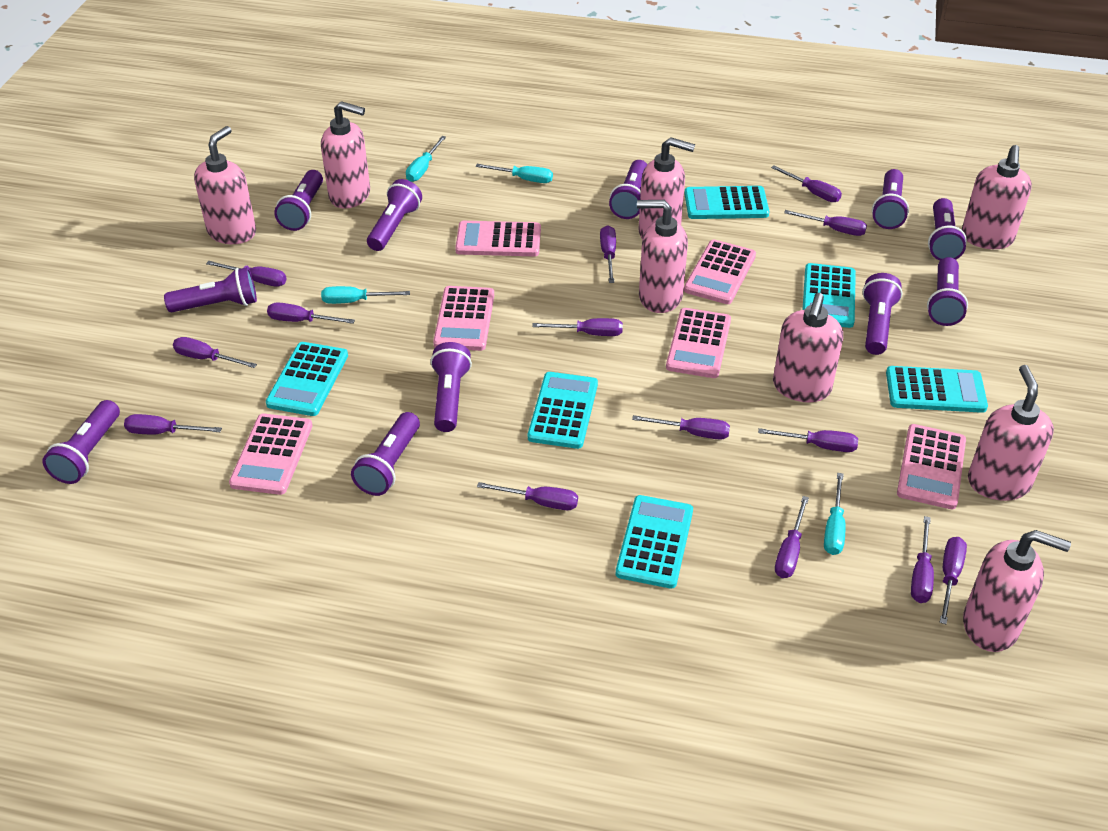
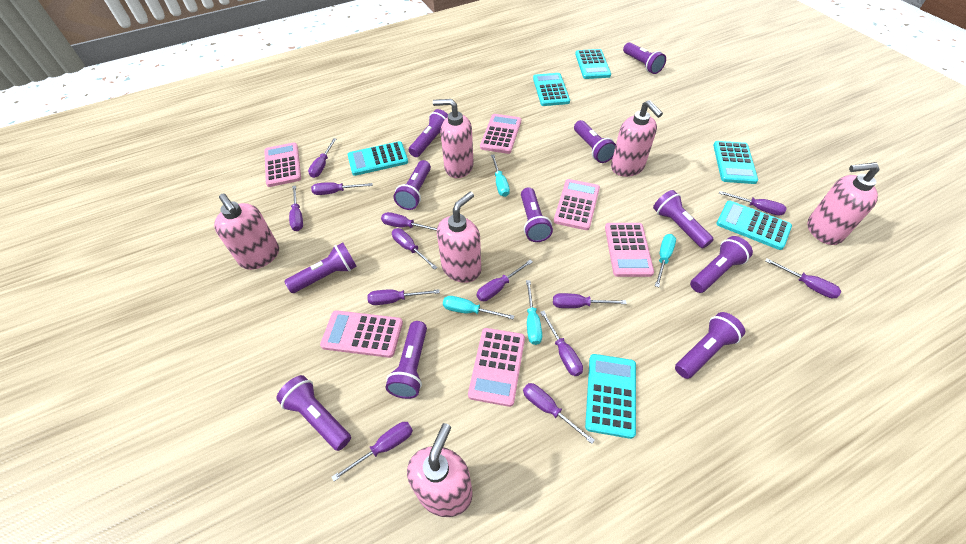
pink soap dispenser: [194,126,256,244] [321,101,370,209] [637,200,688,313] [639,137,695,240] [773,293,843,402] [962,145,1032,249] [963,530,1071,652] [968,365,1054,501] = 8 -> [214,193,279,270] [407,423,473,517] [433,99,474,178] [437,192,481,283] [611,100,663,177] [807,162,880,245] = 6
purple screwdriver: [124,414,222,434] [173,337,257,368] [206,261,287,287] [267,303,355,324] [477,482,578,510] [532,318,623,336] [600,225,616,283] [632,415,730,440] [758,428,858,452] [771,166,842,202] [775,496,809,578] [784,210,867,236] [911,516,934,603] [940,537,967,624] = 14 -> [289,185,303,231] [308,138,336,178] [311,182,373,195] [332,422,413,481] [367,289,440,305] [381,212,437,231] [392,228,438,270] [477,260,533,301] [523,383,595,444] [540,311,583,376] [553,293,627,308] [719,191,787,216] [765,258,841,298] = 13

